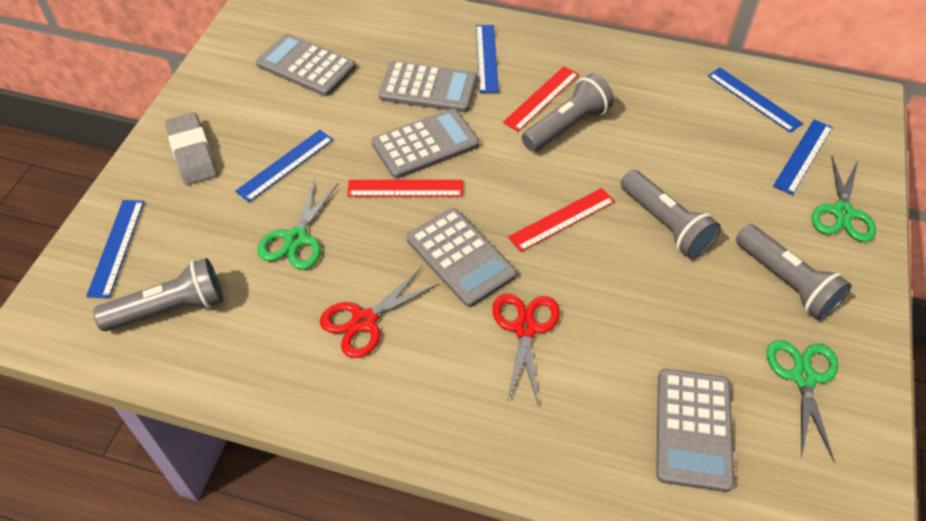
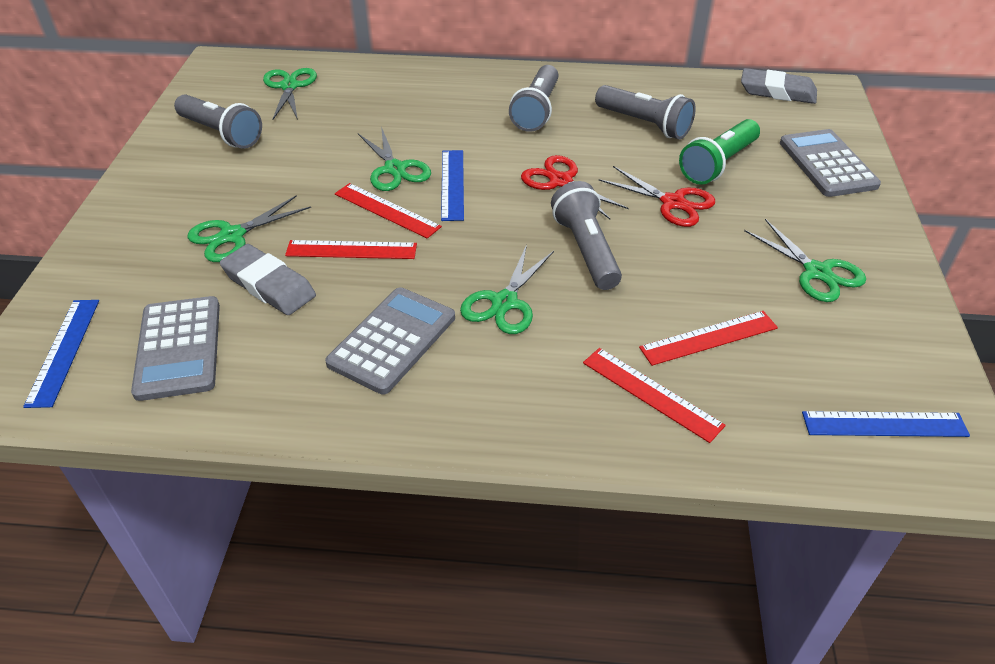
blue ruler: [86,200,144,299] [235,130,333,202] [476,25,499,93] [708,68,803,133] [773,119,833,195] = 5 -> [23,300,99,408] [441,150,464,221] [802,411,970,437] = 3
green flashlight: none = 0 -> [679,119,760,185] = 1
green scissors: [257,178,339,270] [767,340,838,461] [812,155,876,242] = 3 -> [188,195,311,262] [263,68,317,120] [358,127,431,191] [460,244,554,334] [744,219,866,302] = 5
grey calculator: [256,33,356,96] [372,108,479,179] [379,61,477,112] [407,208,517,307] [656,369,734,492] = 5 -> [131,296,220,401] [325,287,455,394] [780,129,881,197] = 3
grey eraser: [165,112,217,185] = 1 -> [220,244,316,315] [741,68,817,104] = 2
red ruler: [347,180,463,197] [503,66,579,132] [508,188,615,252] = 3 -> [285,240,417,259] [335,183,442,239] [583,348,726,443] [639,311,778,366] = 4

